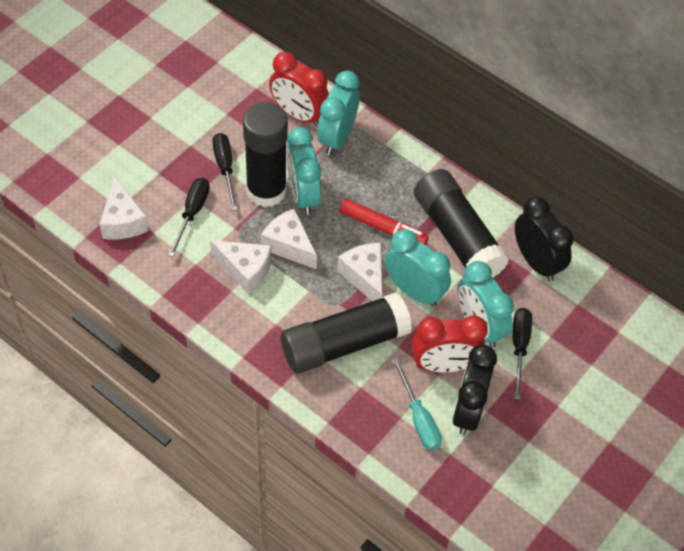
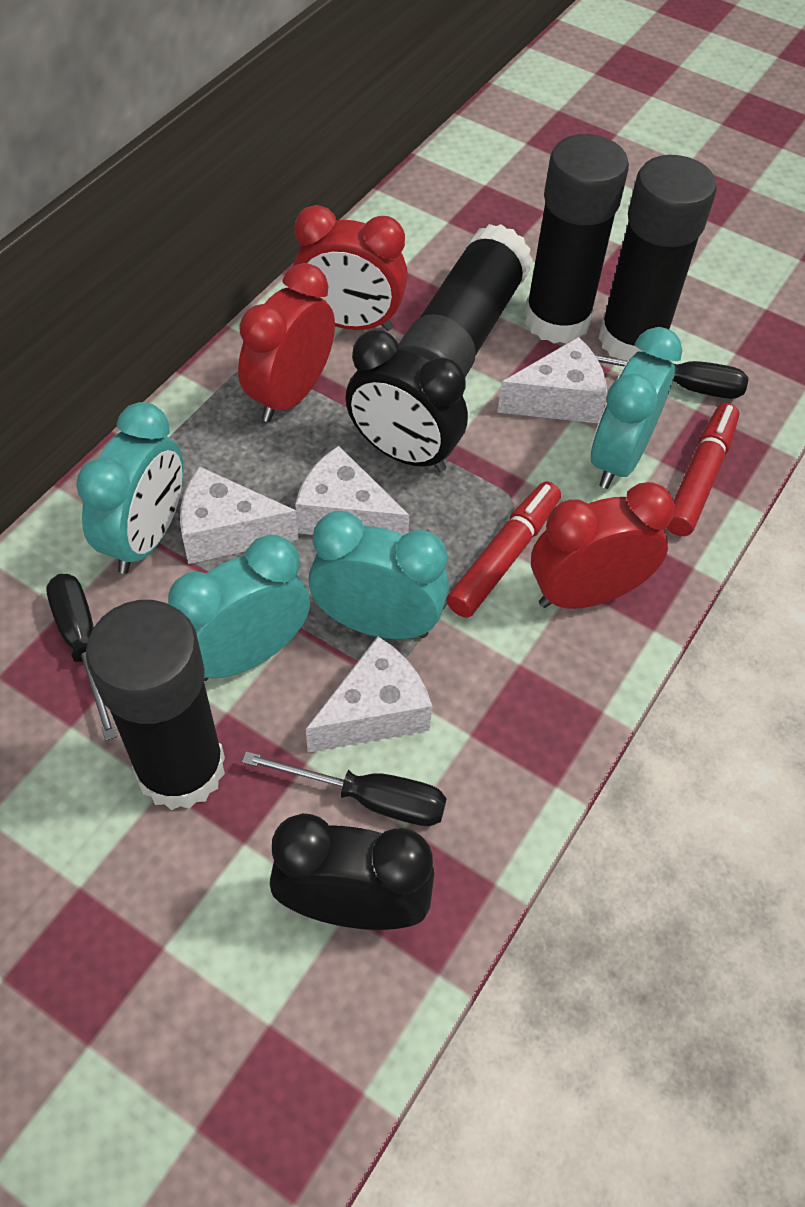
black glue stick: [243,102,288,208] [281,292,412,373] [414,169,509,278] = 3 -> [86,600,225,810] [398,224,533,377] [524,134,629,344] [598,155,717,361] = 4
red clock: [269,52,329,127] [412,315,488,373] = 2 -> [238,263,335,422] [293,205,408,331] [531,482,675,609] = 3
red marker: [339,198,429,245] = 1 -> [446,481,561,618] [666,403,739,536] = 2
turquoise screwdriver: [392,358,442,450] = 1 -> none = 0

